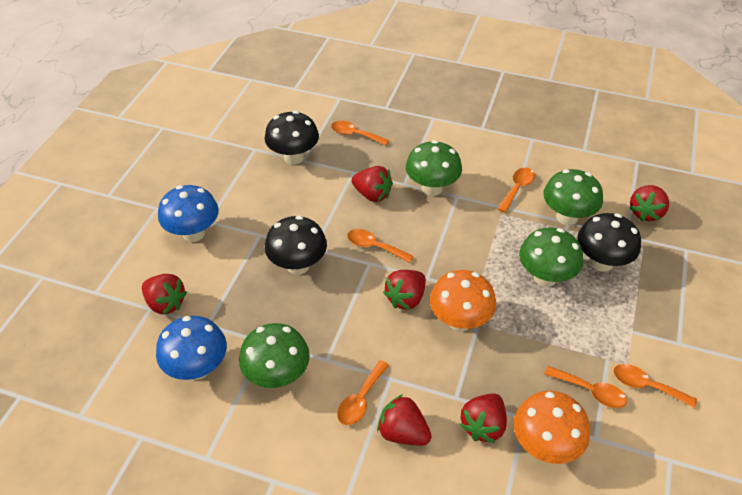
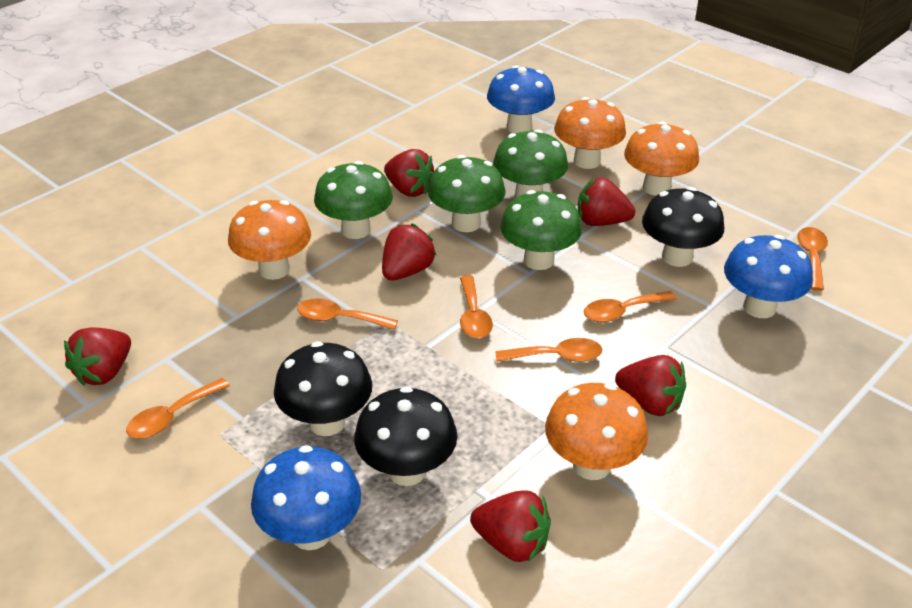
blue mushroom: [156,316,227,380] [158,185,219,242] = 2 -> [251,445,361,550] [487,65,555,133] [724,235,813,318] = 3
orange mushroom: [430,270,496,331] [514,391,590,464] = 2 -> [228,200,311,280] [545,383,648,480] [554,97,626,169] [624,121,699,196] = 4

